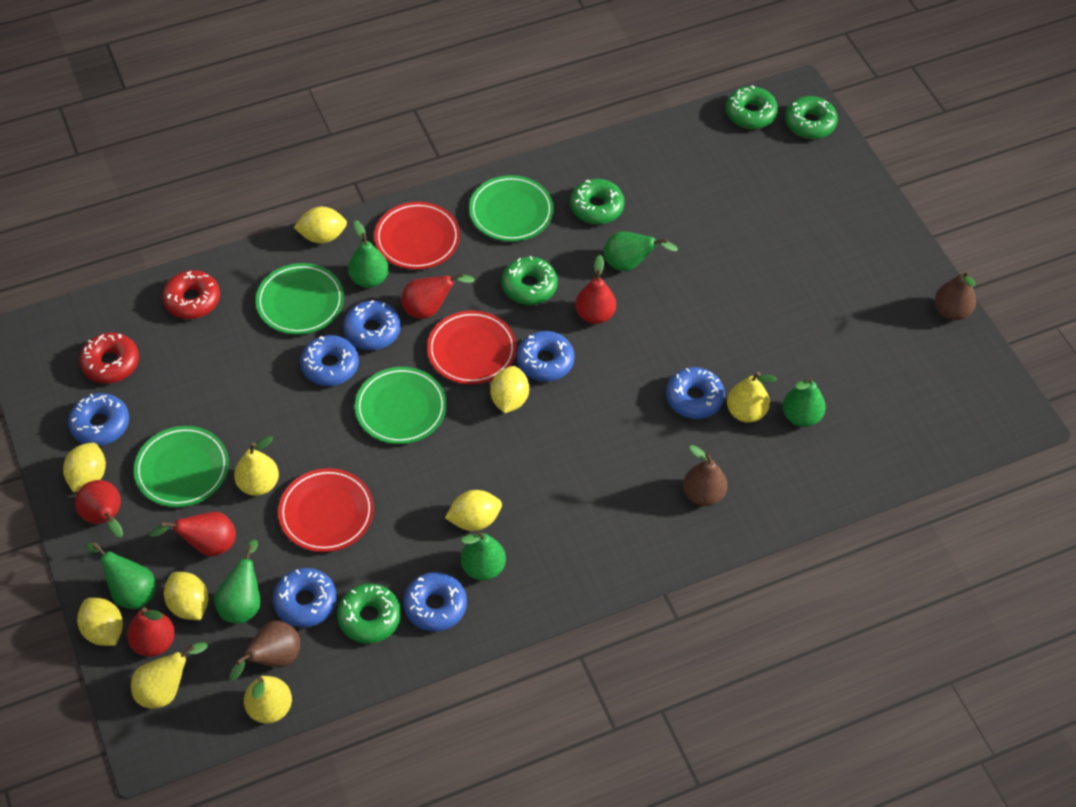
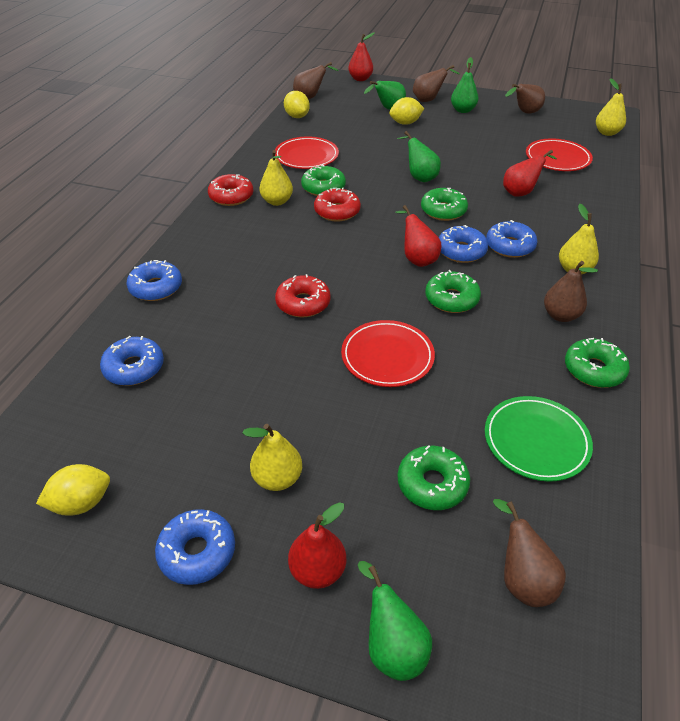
blue donut: [68,393,129,446] [273,568,337,627] [300,335,359,386] [343,300,401,350] [403,572,467,631] [517,331,575,381] [666,367,725,419] = 7 -> [100,336,164,386] [126,260,182,301] [155,509,235,585] [439,225,488,263] [486,220,538,258] = 5
brown pear: [229,621,300,681] [683,445,727,506] [935,271,976,320] = 3 -> [293,62,339,99] [413,65,460,102] [493,499,566,607] [505,84,545,113] [544,261,598,322] = 5
green pear: [85,543,155,609] [214,540,261,624] [348,220,389,288] [461,531,506,581] [604,231,678,271] [783,377,826,427] = 6 -> [358,561,432,681] [364,81,406,110] [397,131,441,182] [451,57,478,113] = 4
green plate: [134,426,229,507] [256,263,344,335] [355,367,447,444] [469,175,554,242] = 4 -> [485,396,593,482] = 1
red donut: [79,332,139,383] [162,270,220,319] = 2 -> [208,174,253,206] [275,274,331,317] [314,187,361,222] = 3
red pear: [75,480,123,537] [127,607,175,657] [150,512,236,557] [402,273,475,319] [575,255,616,324] = 5 -> [288,502,346,589] [348,32,375,81] [395,205,441,267] [503,150,557,197] = 4
yellow lemon: [63,442,106,492] [77,598,123,646] [164,572,208,620] [294,207,347,243] [445,490,502,531] [490,366,529,413] = 6 -> [36,464,110,516] [284,91,310,118] [389,97,424,125] = 3

